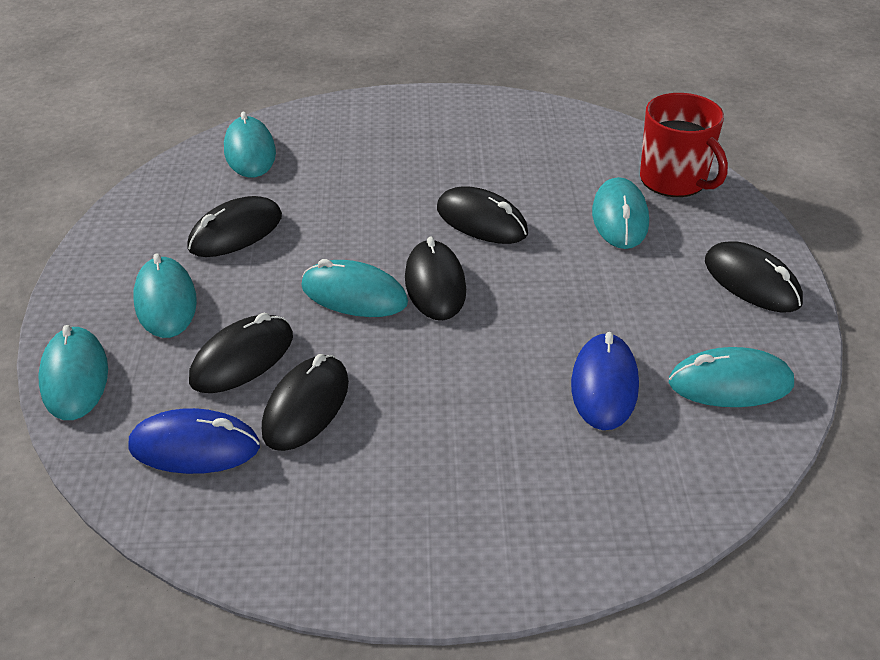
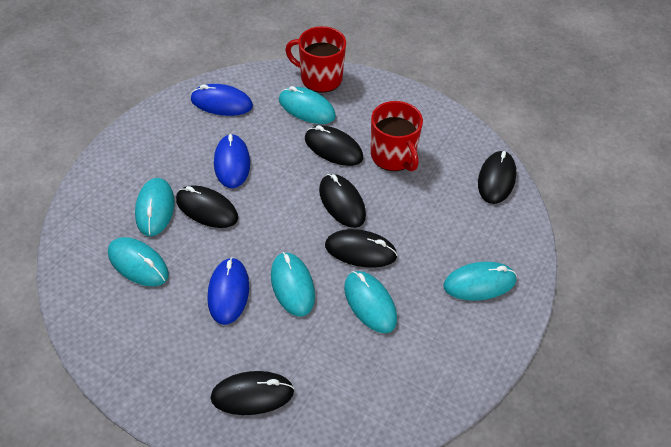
blue mouse: [128,408,260,474] [571,332,639,430] = 2 -> [191,84,253,116] [207,257,249,325] [214,134,250,188] = 3
red mug: [640,93,728,197] = 1 -> [285,26,346,93] [371,101,423,172] = 2

